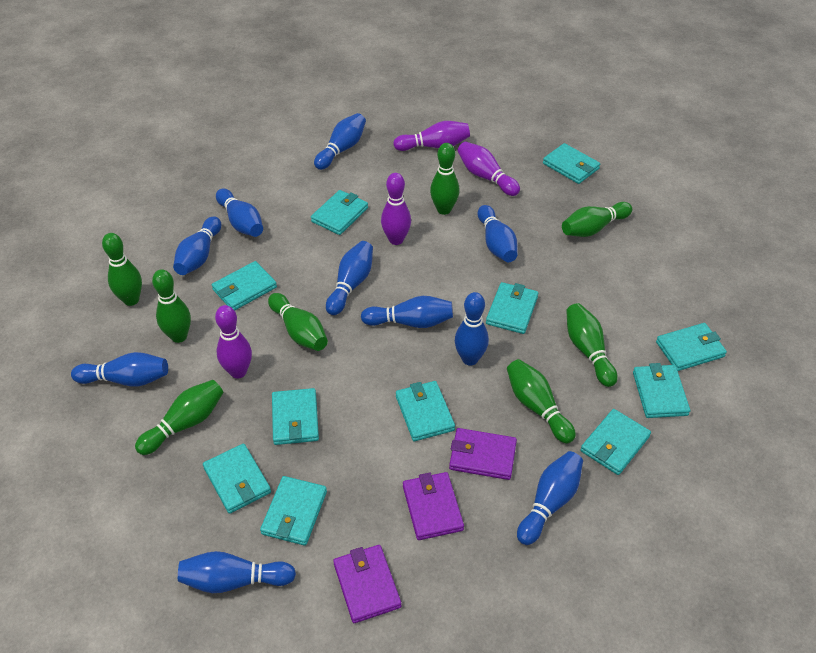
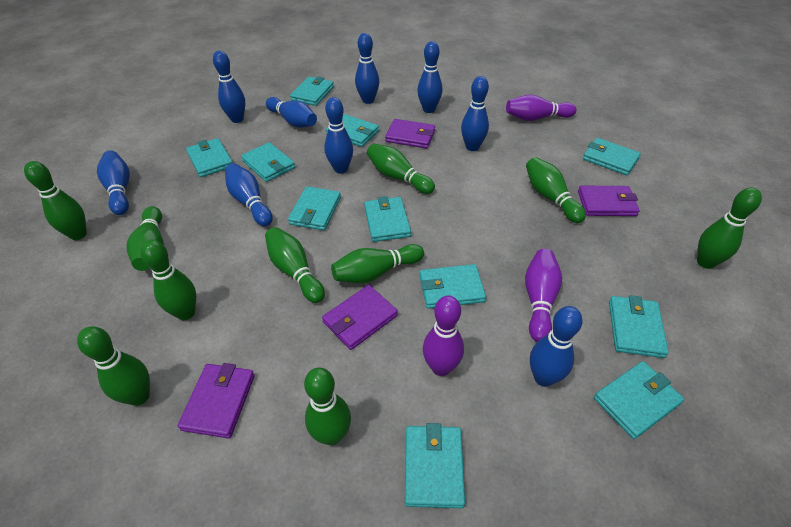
blue bowling pin: [71,352,168,387] [173,217,221,275] [178,551,296,593] [216,189,263,237] [314,113,366,170] [326,241,373,315] [361,296,453,328] [455,292,489,366] [478,205,517,262] [517,451,583,545] = 10 -> [97,151,130,215] [213,51,245,123] [225,163,273,226] [266,97,317,128] [324,97,353,174] [355,33,379,104] [417,41,442,113] [461,76,489,151] [530,306,582,387] = 9
green bowling pin: [102,233,142,306] [135,380,224,455] [152,269,191,343] [268,293,328,351] [430,143,460,215] [507,359,576,443] [562,202,632,237] [566,303,618,387] = 8 -> [24,161,87,240] [77,326,150,406] [127,206,164,271] [140,239,196,320] [265,227,325,303] [304,367,351,445] [331,244,424,283] [367,143,435,194] [526,157,586,223] [697,188,762,269] = 10
purple bowling pin: [215,305,252,378] [381,173,411,245] [393,121,470,151] [457,141,520,196] = 4 -> [423,295,464,376] [506,94,577,121] [525,249,562,342] = 3
purple wallet: [333,545,401,623] [403,472,464,540] [449,428,517,480] = 3 -> [178,363,255,438] [322,285,398,350] [385,119,435,149] [578,186,640,216] = 4

